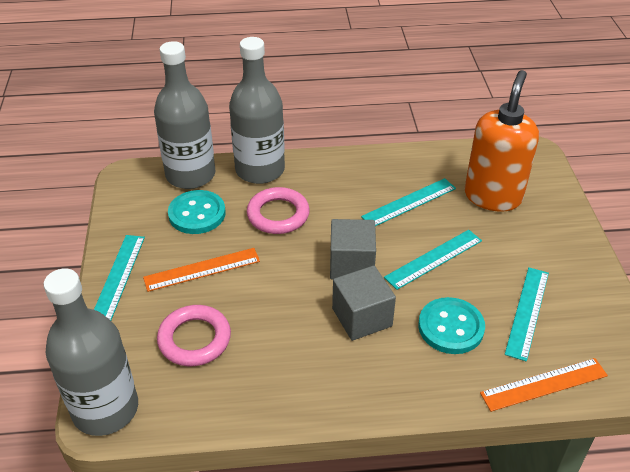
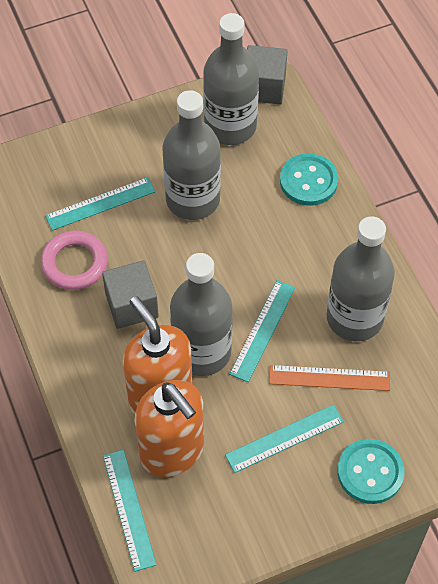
grey bottle: [44,269,138,436] [154,41,215,189] [229,37,285,184] = 3 -> [163,90,221,220] [170,253,233,376] [203,13,259,145] [326,216,395,341] = 4
orange ruler: [143,248,260,292] [480,358,608,412] = 2 -> [269,365,390,391] = 1
orange soap dispenser: [464,70,539,212] = 1 -> [123,296,193,414] [135,380,204,477] = 2
pink ring: [157,305,231,366] [247,187,310,234] = 2 -> [41,231,108,290] = 1

